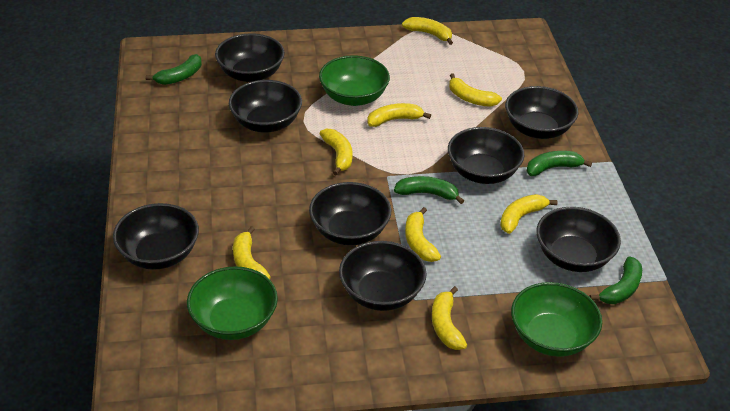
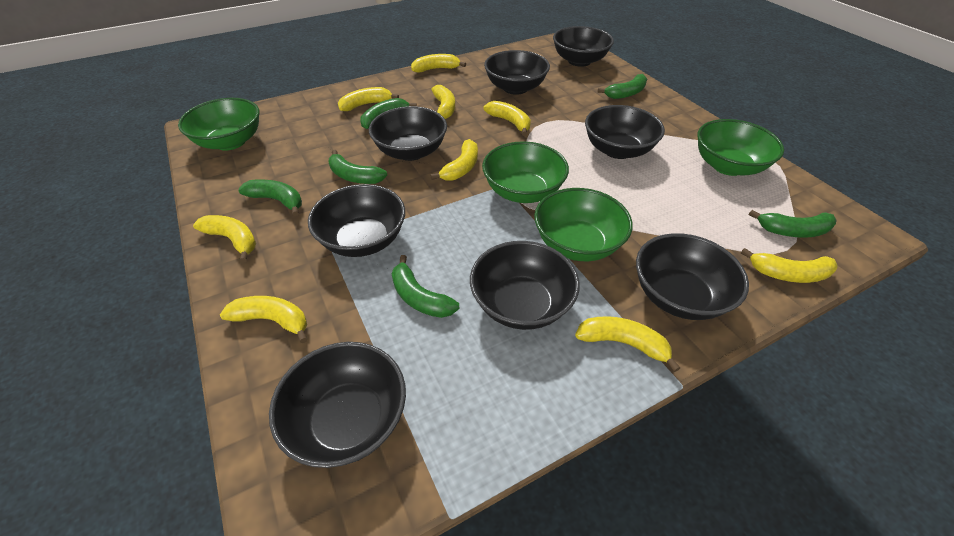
green banana: [146,54,202,85] [394,176,464,204] [526,151,592,176] [590,256,642,304] = 4 -> [238,180,302,216] [328,150,387,184] [360,98,417,129] [392,255,459,318] [597,74,647,99] [749,210,837,238] = 6
green bowl: [187,266,278,340] [319,55,390,106] [511,282,602,357] = 3 -> [178,98,259,151] [482,141,569,203] [534,188,633,261] [697,119,784,176] = 4
yellow banana: [233,226,271,279] [320,129,353,175] [367,103,431,127] [402,17,453,45] [405,207,441,262] [432,286,467,350] [449,73,502,107] [500,194,557,234] = 8 -> [193,215,256,263] [220,296,308,343] [338,87,399,111] [411,54,466,72] [430,139,478,181] [431,85,455,119] [484,101,531,136] [575,316,680,372] [741,248,838,283] = 9

